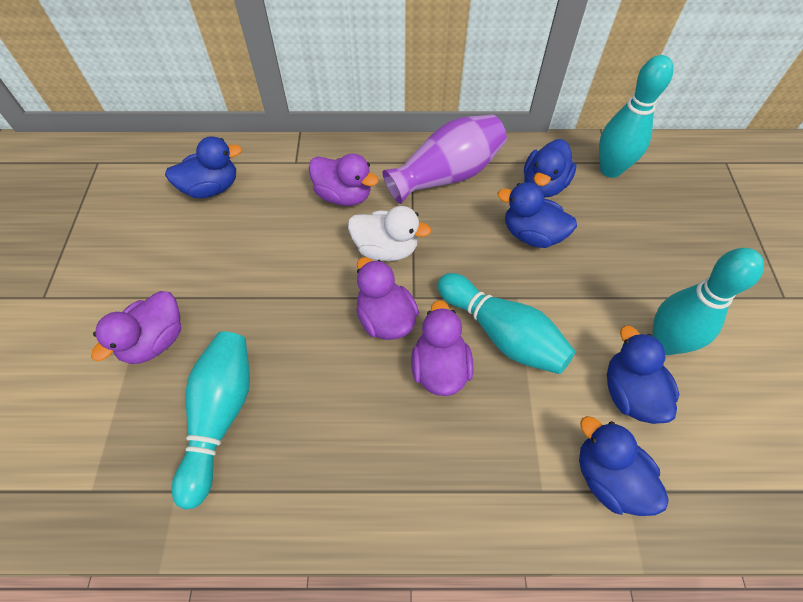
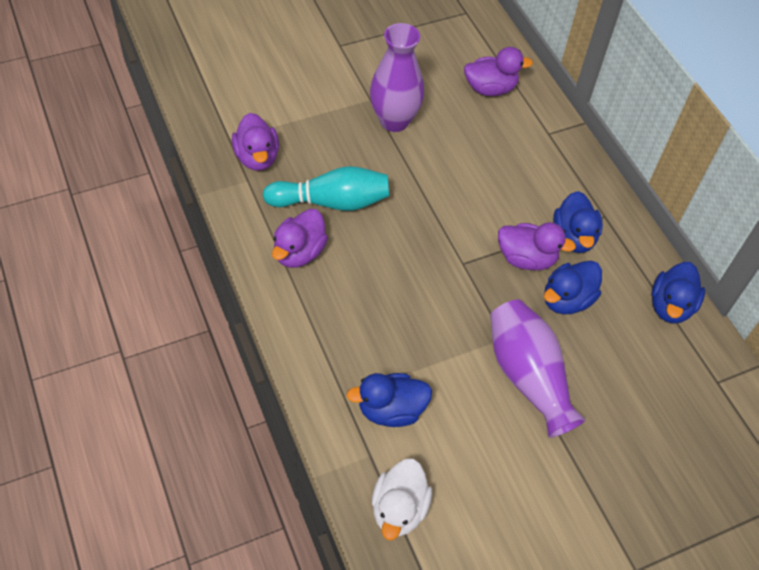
blue duck: [165,136,242,198] [498,182,577,248] [524,139,577,198] [579,416,669,516] [607,326,679,424] = 5 -> [346,373,432,427] [544,260,602,314] [553,191,603,253] [652,262,705,324] = 4
purple vase: [383,114,507,204] = 1 -> [370,23,424,132] [490,299,586,438] = 2
turquoise bowling pin: [172,331,250,510] [438,273,576,374] [599,55,673,178] [652,248,764,355] = 4 -> [263,166,389,211] = 1

